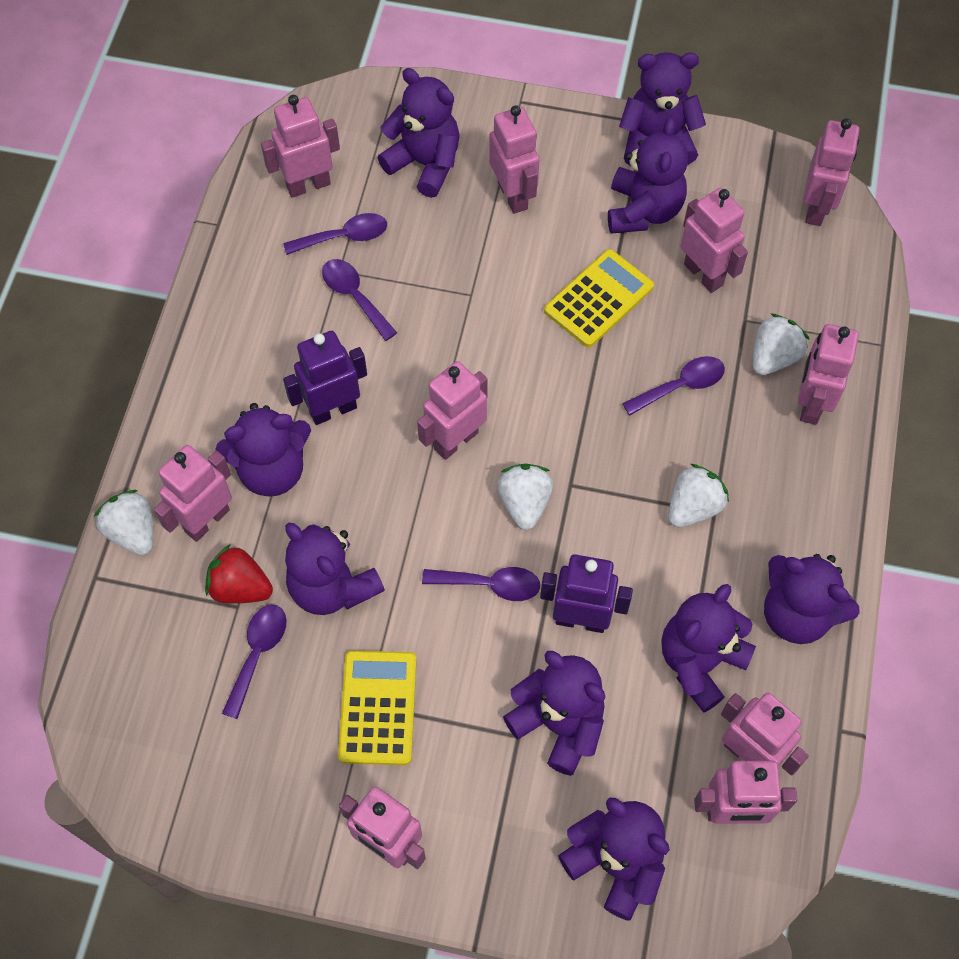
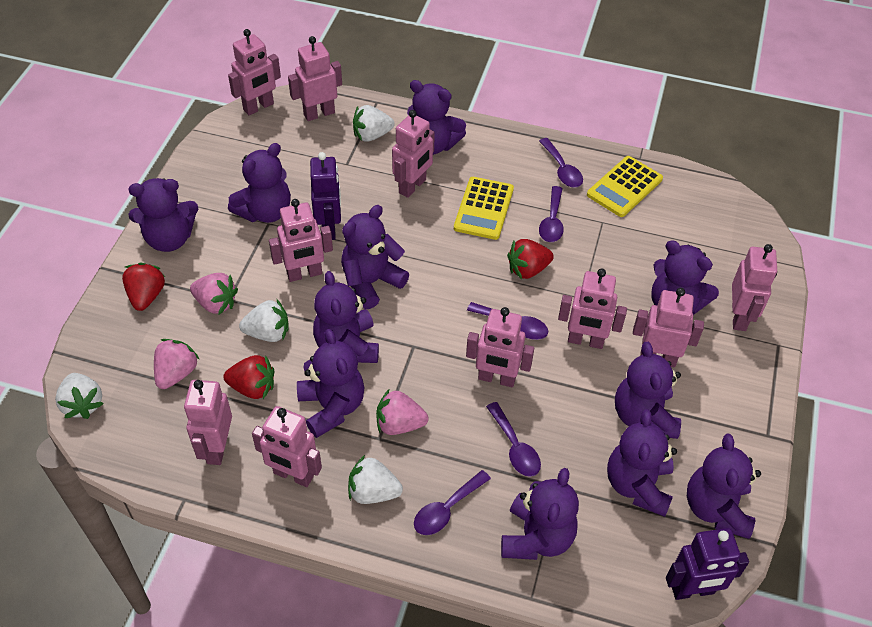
pink strawberry: none = 0 -> [154,339,200,389] [190,273,238,314] [376,389,428,435] = 3
purple teddy bear: [216,403,311,497] [285,523,385,615] [378,68,460,198] [503,651,605,776] [558,797,670,920] [608,118,688,234] [619,52,706,166] [661,584,756,713] [764,554,860,644] = 9 -> [128,178,198,252] [228,143,291,223] [297,329,365,438] [313,271,379,363] [341,205,409,309] [407,80,466,155] [501,468,579,560] [607,409,677,517] [615,342,681,439] [652,240,719,315] [687,433,761,539] = 11
red strawberry: [205,545,273,604] = 1 -> [122,263,165,311] [223,355,274,399] [507,239,554,279] = 3

